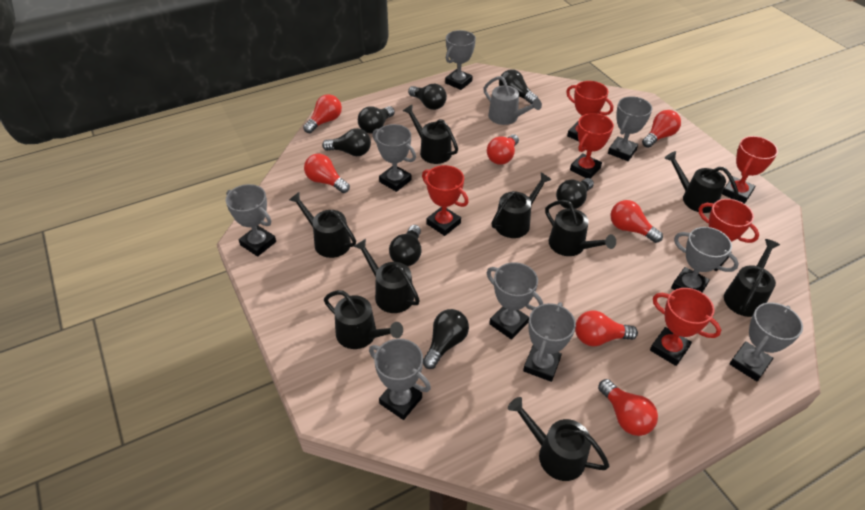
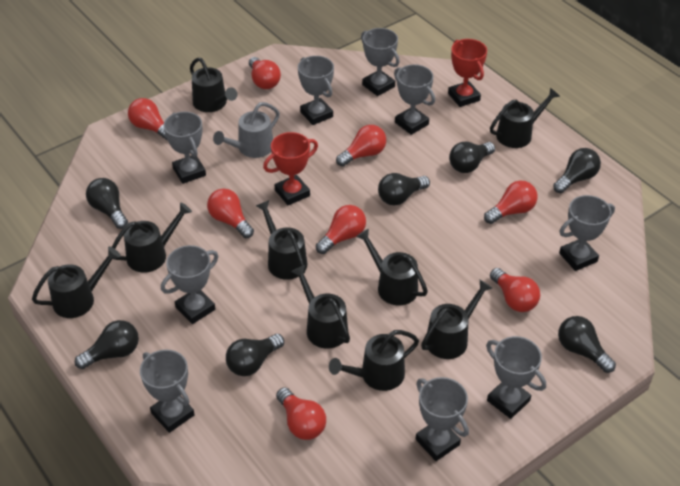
red light bulb: [303,94,342,133] [304,154,350,193] [487,134,519,165] [575,310,638,346] [598,379,658,436] [611,200,663,243] [642,110,681,148] = 7 -> [128,98,167,140] [207,189,254,238] [249,57,281,89] [276,387,326,440] [316,205,366,254] [336,125,386,167] [484,181,537,224] [490,268,540,312] = 8
red trophy: [422,165,469,236] [566,81,613,141] [570,113,614,178] [650,288,721,366] [699,199,759,271] [722,136,778,204] = 6 -> [263,132,318,205] [448,39,487,107] = 2

